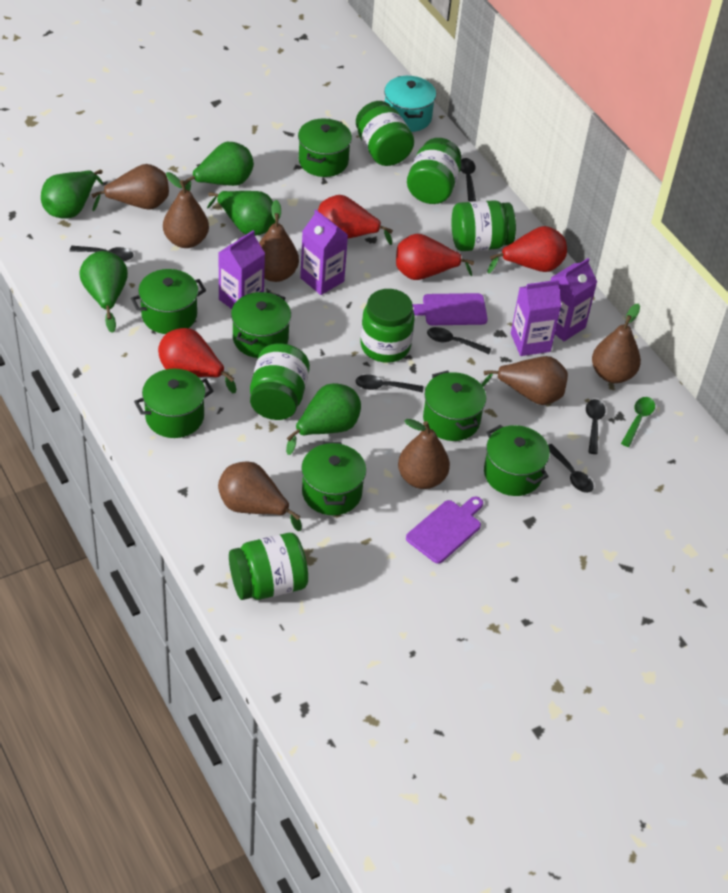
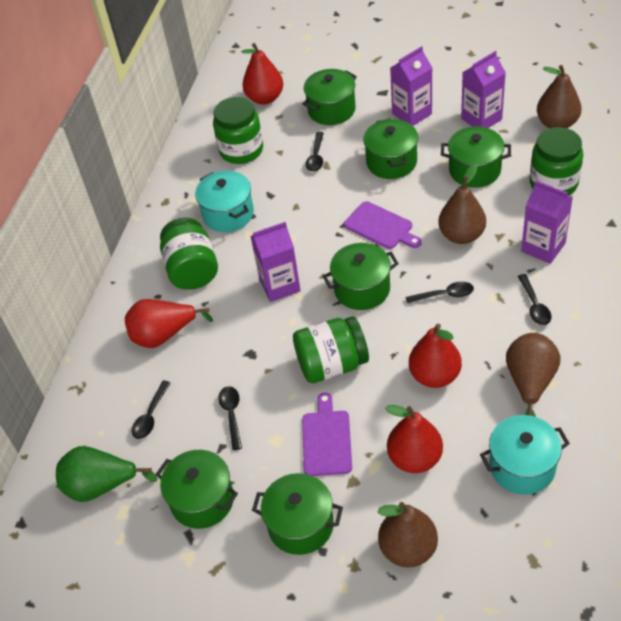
black spoon: [70,246,134,261] [356,375,423,393] [427,327,491,354] [460,158,476,201] [548,444,594,493] [586,399,606,454] = 6 -> [132,381,171,439] [218,386,242,450] [306,132,324,172] [406,281,474,304] [518,274,551,325] = 5
brown pear: [91,164,169,211] [163,172,209,248] [218,461,302,531] [259,200,299,282] [398,419,450,489] [481,356,568,405] [592,303,641,383] = 7 -> [378,502,438,568] [438,163,486,244] [506,333,561,417] [537,65,581,128] = 4
green jar: [229,533,308,600] [250,343,310,420] [356,101,414,166] [361,289,415,363] [407,138,461,204] [451,200,516,251] = 6 -> [160,218,218,290] [213,97,263,164] [293,316,369,383] [530,127,583,195] = 4
green pear: [41,169,103,219] [80,251,128,333] [184,142,254,191] [207,191,275,236] [286,383,361,455] = 5 -> [56,446,158,502] = 1
green pot: [131,269,206,334] [134,369,214,438] [231,292,291,358] [298,118,352,177] [301,441,366,515] [423,371,486,441] [484,425,550,496] = 7 -> [155,450,238,529] [252,473,343,555] [302,69,357,125] [323,243,399,310] [363,118,418,179] [441,126,511,188] = 6
green spoon: [621,397,655,447] = 1 -> none = 0
turquoise pot: [384,76,436,132] = 1 -> [195,171,254,232] [480,415,570,495] = 2

